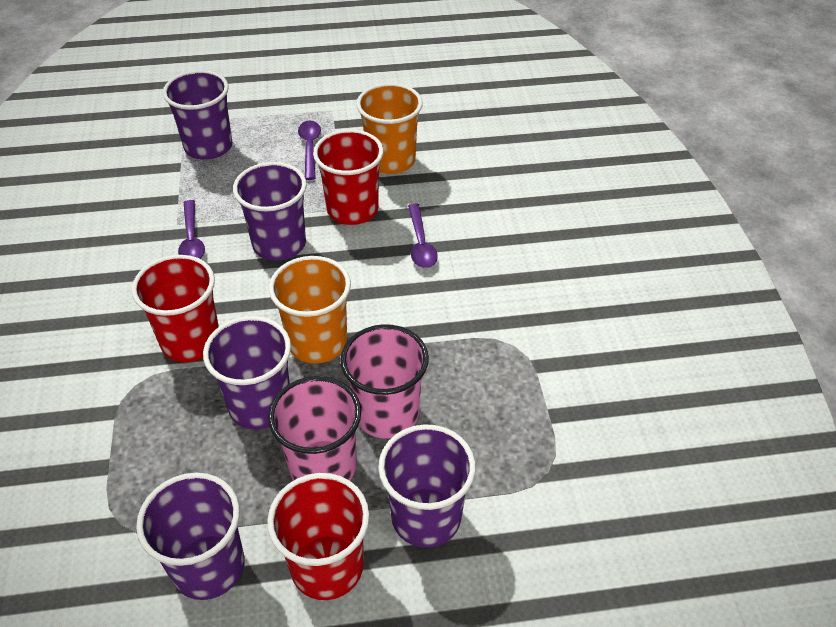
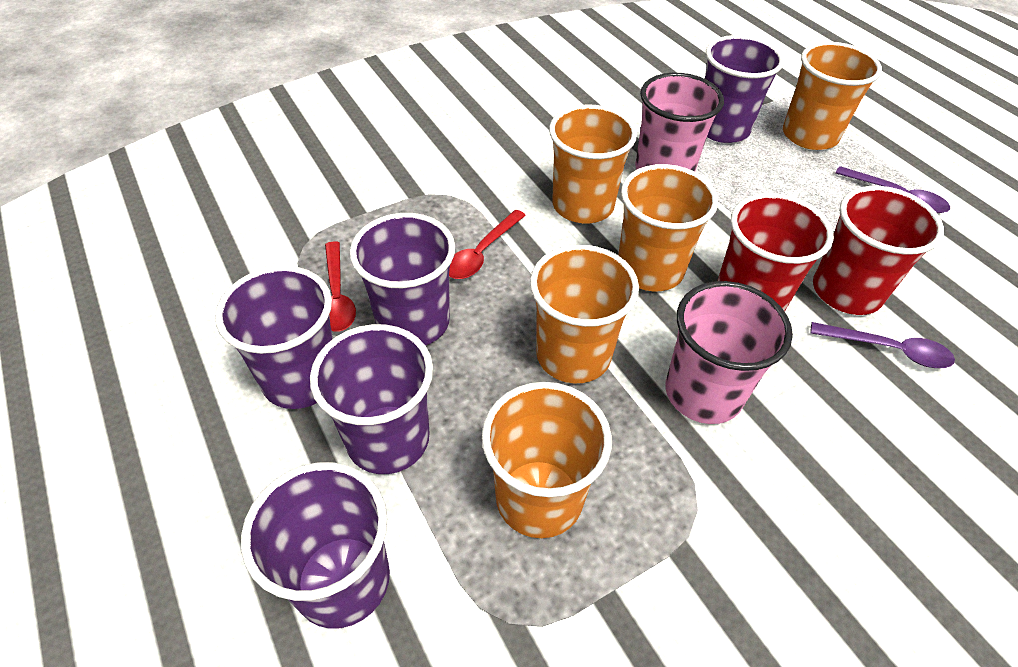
orange cup: [269,256,351,364] [356,83,423,174] = 2 -> [482,382,612,538] [530,245,639,383] [549,105,637,223] [618,164,718,292] [783,42,882,150] = 5
purple spoon: [178,200,205,259] [298,121,321,180] [408,203,438,268] = 3 -> [810,322,955,368] [835,166,950,213] = 2
red cup: [132,255,219,362] [267,473,370,600] [313,129,384,225] = 3 -> [717,193,834,312] [813,186,944,315] = 2
red spoon: none = 0 -> [325,241,356,331] [449,210,526,279] = 2

